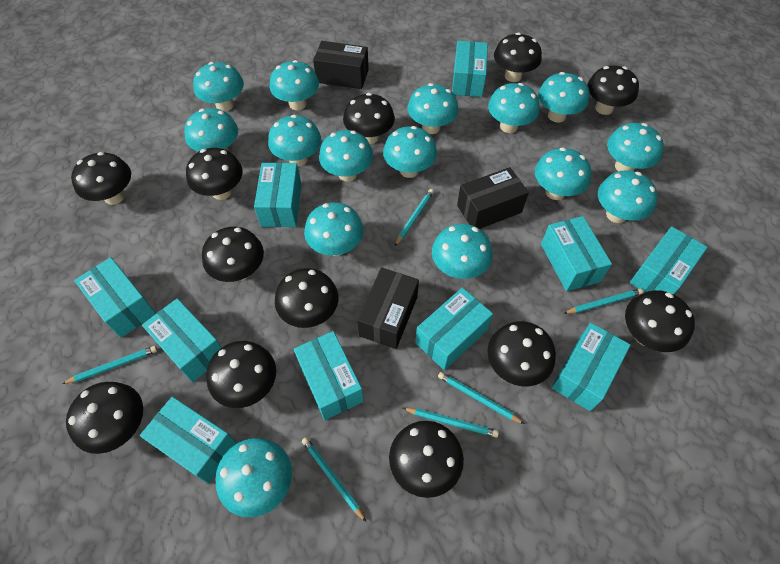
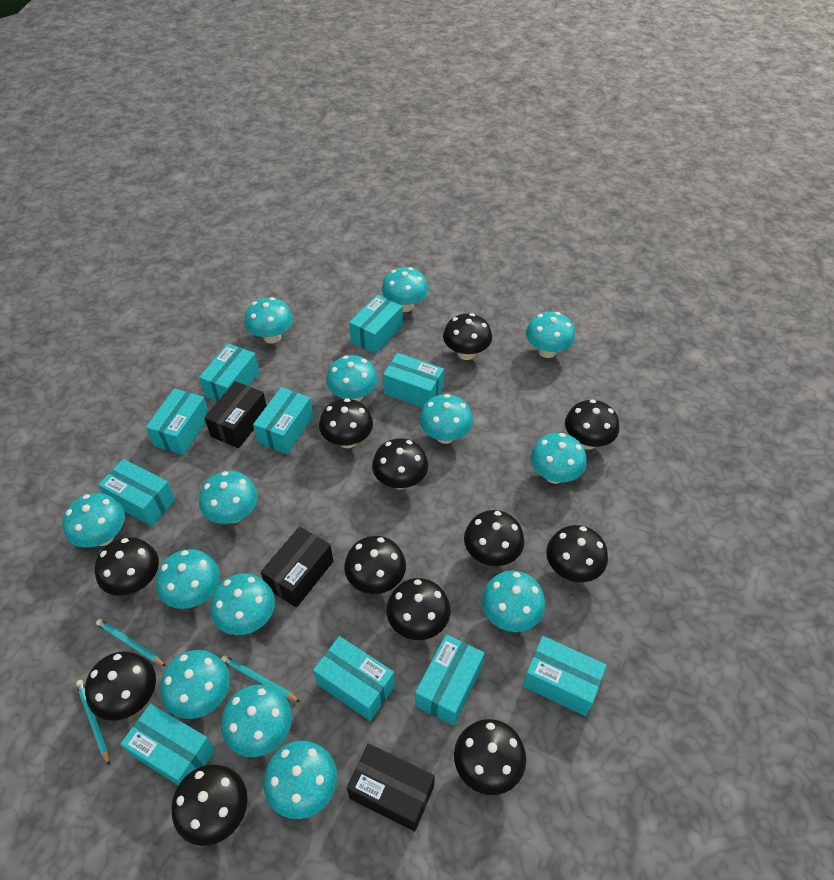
turquoise mushroom: [184,108,238,152] [193,62,244,111] [215,438,292,517] [268,114,321,167] [270,60,319,110] [304,203,363,256] [319,130,373,182] [383,126,437,178] [408,83,459,134] [432,224,493,279] [488,83,539,133] [535,147,591,200] [538,72,590,123] [598,170,658,223] [607,123,664,171] = 15 -> [63,493,125,548] [156,549,220,609] [160,650,230,719] [199,471,258,524] [210,573,275,635] [221,685,292,757] [244,297,293,344] [263,741,337,819] [326,355,378,402] [382,267,428,312] [419,394,473,444] [482,571,545,632] [526,312,575,358] [531,433,587,484] = 14
turquoise pencil: [62,346,158,384] [302,437,366,522] [395,189,434,246] [403,408,499,438] [438,372,525,424] [563,288,643,314] = 6 -> [76,680,110,766] [96,619,166,666] [221,655,300,702] = 3

